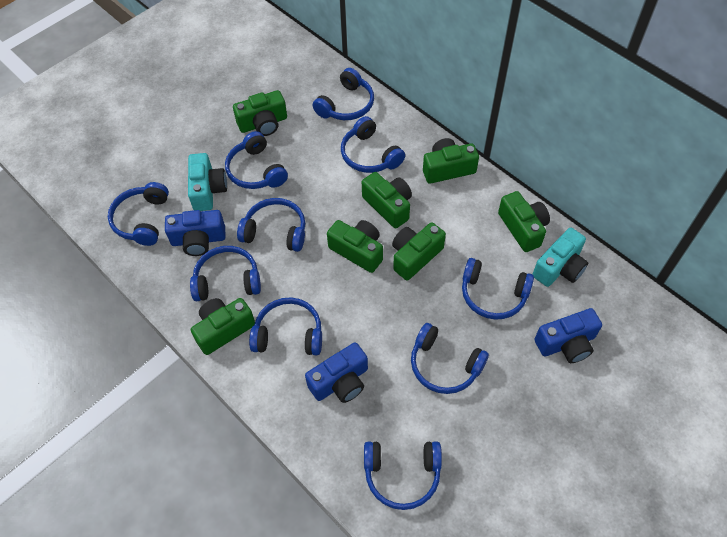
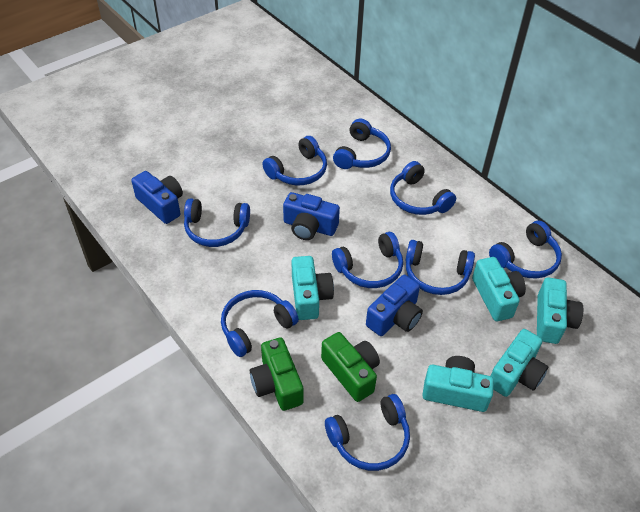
blue headphones: [108,182,169,246] [190,246,261,301] [225,131,288,189] [237,198,305,252] [249,297,322,355] [313,68,374,120] [341,116,405,173] [364,441,442,510] [411,323,489,394] [462,258,534,320] = 10 -> [184,198,250,247] [221,290,299,357] [262,136,327,185] [325,394,410,471] [332,232,403,288] [333,119,391,169] [390,161,456,215] [405,240,475,295] [489,221,562,279] = 9
green camera: [191,298,255,355] [233,90,287,136] [327,220,383,273] [362,172,412,228] [392,222,446,281] [423,138,479,184] [498,191,550,252] = 7 -> [250,338,303,411] [321,332,380,402] = 2
turquoise camera: [188,153,227,211] [533,228,588,287] = 2 -> [292,256,334,320] [422,356,494,412] [472,257,526,321] [491,329,548,397] [537,277,583,344] = 5

